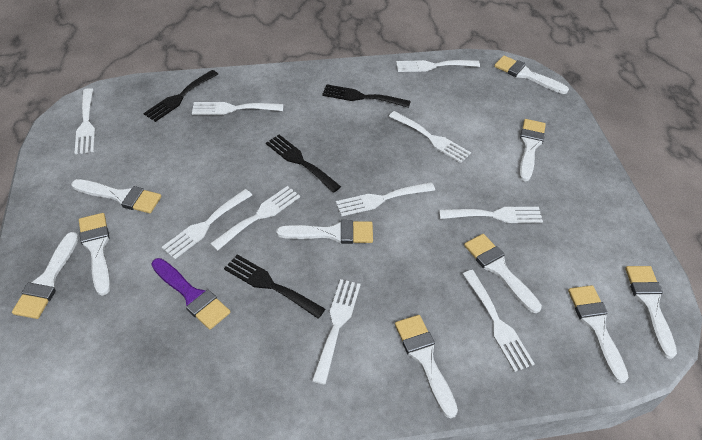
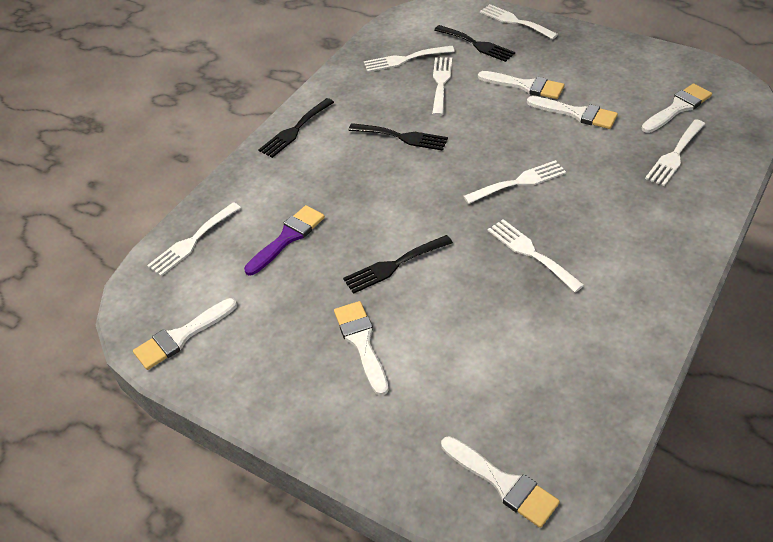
white brush: [12,232,79,319] [71,179,161,213] [79,213,110,296] [276,220,373,244] [395,315,458,418] [464,234,542,313] [494,55,569,94] [519,119,546,181] [568,285,629,383] [625,266,677,358] = 10 -> [133,298,237,370] [334,301,389,396] [441,436,560,528] [478,71,564,99] [527,96,618,129] [642,83,712,133] = 6
white fork: [75,88,95,154] [161,189,252,259] [192,102,283,115] [210,186,300,251] [312,279,361,385] [336,182,435,217] [389,111,471,163] [396,60,480,72] [439,207,543,223] [463,270,535,372] = 10 -> [147,202,241,276] [364,46,455,72] [432,57,452,116] [463,160,566,204] [480,4,558,40] [488,219,584,292] [645,119,705,186] = 7

